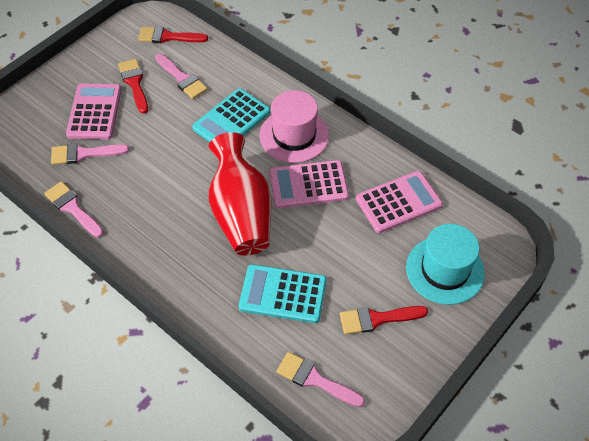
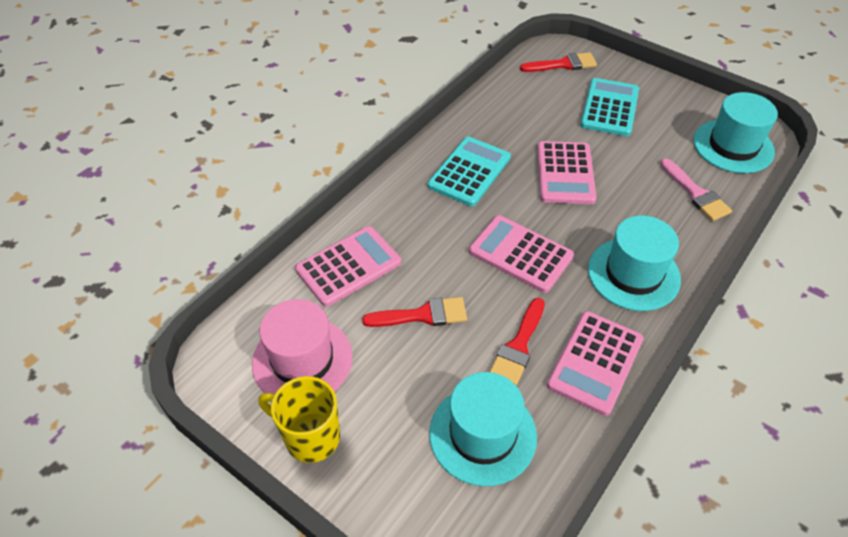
pink brush: [44,181,104,238] [51,143,129,165] [155,54,208,99] [276,352,365,407] = 4 -> [660,158,732,221] = 1
pink calculator: [66,83,122,139] [269,160,349,208] [356,171,443,233] = 3 -> [295,226,401,307] [469,215,574,293] [537,141,597,204] [547,311,644,416] = 4
red vase: [209,132,271,256] = 1 -> none = 0
turquoise hat: [406,224,485,305] = 1 -> [429,372,537,486] [588,215,681,311] [694,92,778,173] = 3
yellow mug: none = 0 -> [258,376,340,463] = 1

